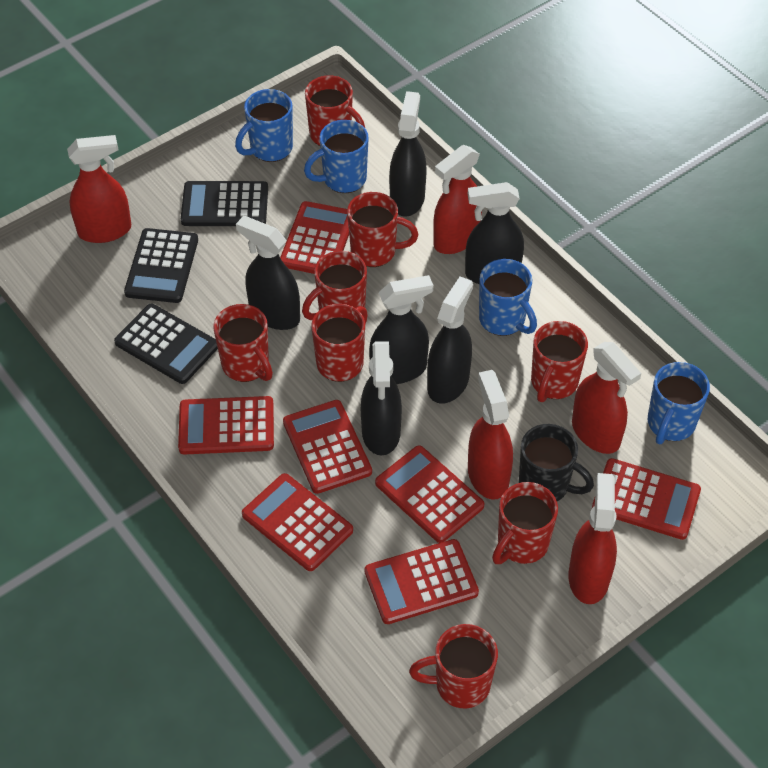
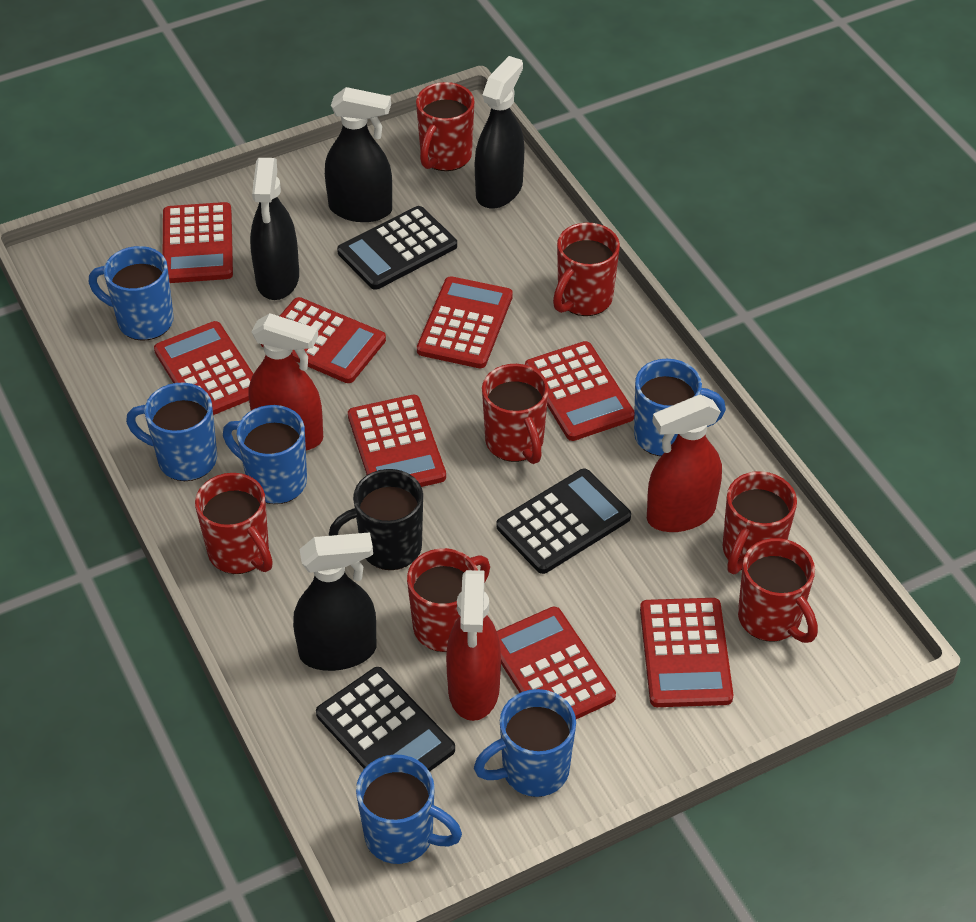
black spray bottle: [236,216,300,330] [361,341,402,455] [369,275,433,384] [389,91,427,216] [427,276,473,404] [465,182,524,284] = 6 -> [250,158,299,300] [293,532,376,671] [325,87,392,222] [475,56,524,209] = 4
blue mug: [235,89,293,162] [304,120,369,193] [479,259,537,336] [648,362,710,444] = 4 -> [89,246,174,341] [126,383,217,481] [223,405,307,504] [356,754,462,864] [474,689,576,797] [634,359,726,456] = 6
red calculator: [178,396,274,455] [242,473,353,571] [280,201,349,274] [283,400,372,494] [365,539,479,624] [375,445,484,543] [592,458,701,540] = 7 -> [154,321,253,415] [163,202,233,283] [261,297,386,383] [348,395,446,487] [417,276,513,368] [497,607,616,719] [525,341,634,441] [640,598,734,707] = 8
red mug: [213,304,273,382] [302,251,367,320] [305,75,365,146] [311,304,368,382] [347,192,418,267] [409,624,498,708] [492,482,558,564] [531,321,588,402] = 8 -> [195,473,273,574] [407,548,490,652] [416,82,474,171] [482,364,549,464] [553,223,620,316] [723,471,797,574] [738,538,818,643] = 7
red spray bottle: [67,135,131,243] [433,145,482,254] [468,370,513,500] [568,473,617,604] [572,342,641,454] = 5 -> [249,313,323,450] [446,570,501,721] [647,395,722,532] = 3

